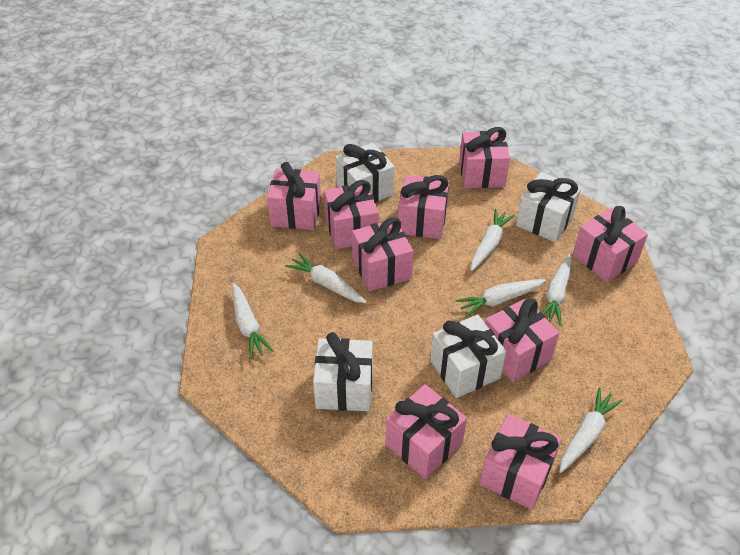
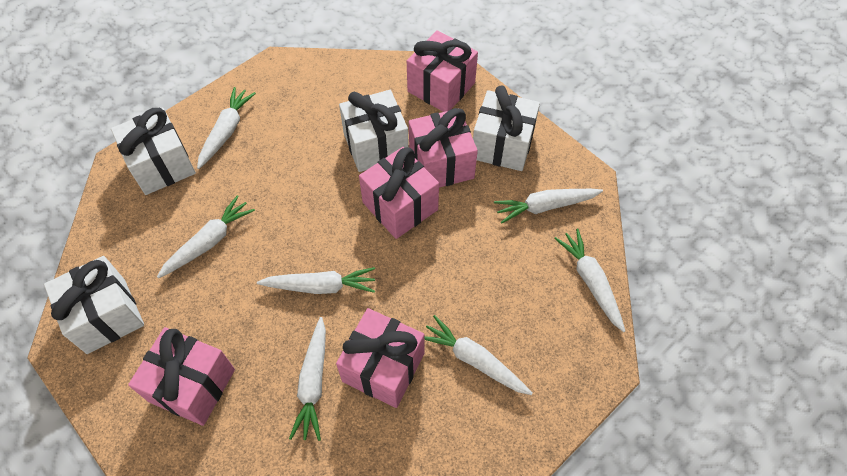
pink gift: [267,162,321,230] [324,180,379,249] [352,217,414,291] [385,384,467,479] [398,175,449,239] [459,127,510,188] [479,414,562,510] [485,298,559,382] [573,206,648,282] = 9 -> [128,327,235,426] [336,308,424,408] [359,147,439,239] [407,30,478,112] [409,108,478,187] = 5
white carrot: [232,283,274,359] [285,253,367,303] [456,279,546,317] [471,209,515,271] [542,254,572,326] [559,388,623,473] = 6 -> [157,195,255,278] [197,87,256,169] [257,267,375,294] [289,317,326,441] [424,315,533,395] [494,189,603,224] [554,229,625,332] = 7

